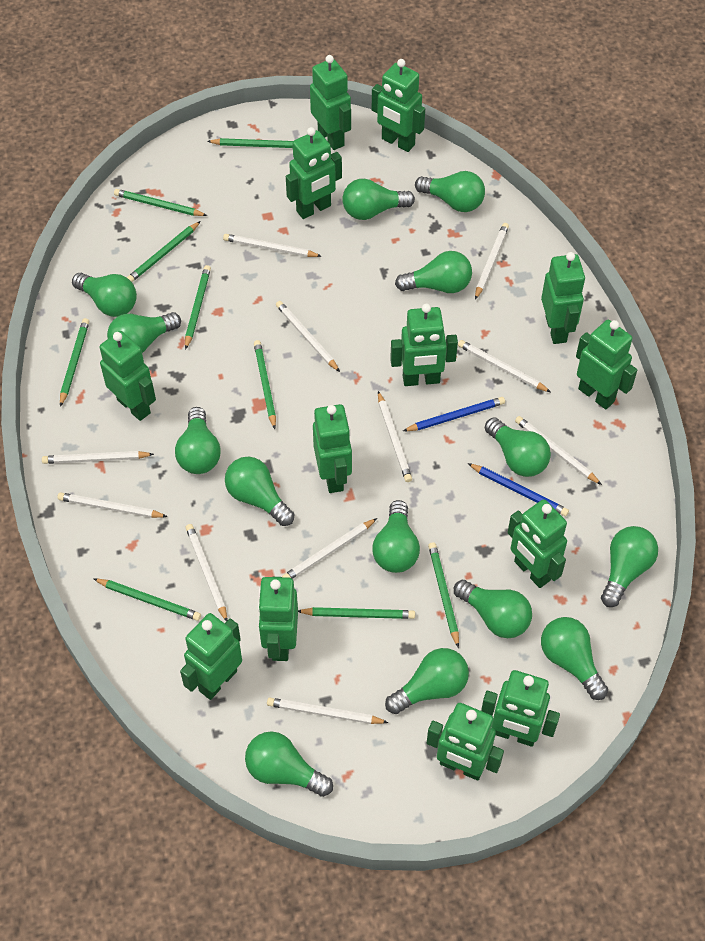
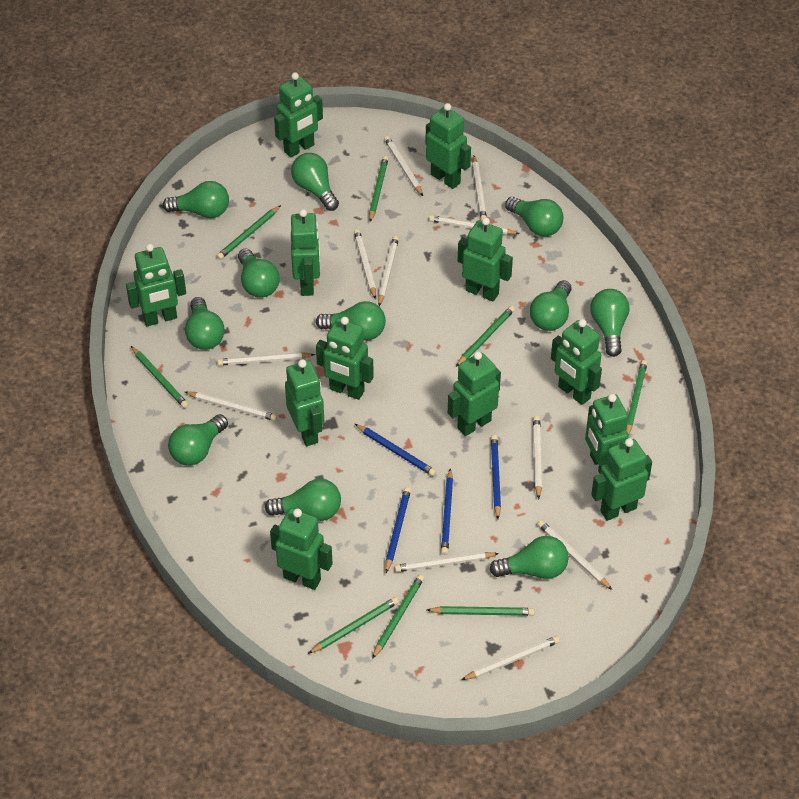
blue pencil: [403,397,505,431] [467,463,569,516] = 2 -> [355,424,436,476] [385,487,411,573] [441,468,453,555] [491,435,501,519] = 4
green light bulb: [72,273,137,317] [107,312,181,353] [175,407,221,474] [225,457,294,526] [245,731,333,797] [342,179,415,220] [372,500,420,573] [385,648,469,714] [395,251,472,293] [415,171,485,212] [454,580,532,638] [485,417,551,477] [541,617,608,700] [601,526,658,607] = 14 -> [162,181,229,218] [168,414,228,466] [185,297,225,350] [238,248,280,298] [265,479,341,521] [291,153,339,211] [316,301,386,341] [489,536,568,579] [505,197,563,236] [530,280,572,331] [590,289,630,357] = 11
green pencil: [60,318,89,407] [93,578,201,621] [114,189,208,216] [127,221,201,282] [185,265,211,350] [207,138,293,148] [254,340,276,429] [298,607,415,619] [428,542,459,648] = 9 -> [131,346,188,408] [217,205,281,260] [308,597,399,654] [369,156,388,222] [372,574,424,659] [427,606,534,616] [456,306,515,367] [626,360,647,435] = 8
green robot: [100,331,156,421] [180,613,242,700] [258,577,298,661] [286,127,342,219] [310,55,351,150] [313,404,352,493] [372,59,425,152] [390,304,458,386] [427,703,504,781] [481,670,560,747] [508,499,567,588] [541,252,585,344] [576,320,637,409] = 13 -> [126,244,186,326] [270,508,333,590] [274,72,323,158] [285,359,324,446] [291,209,320,296] [316,317,374,400] [426,103,471,189] [448,352,501,436] [458,217,513,302] [551,319,602,405] [585,394,629,473] [591,438,652,521] = 12

